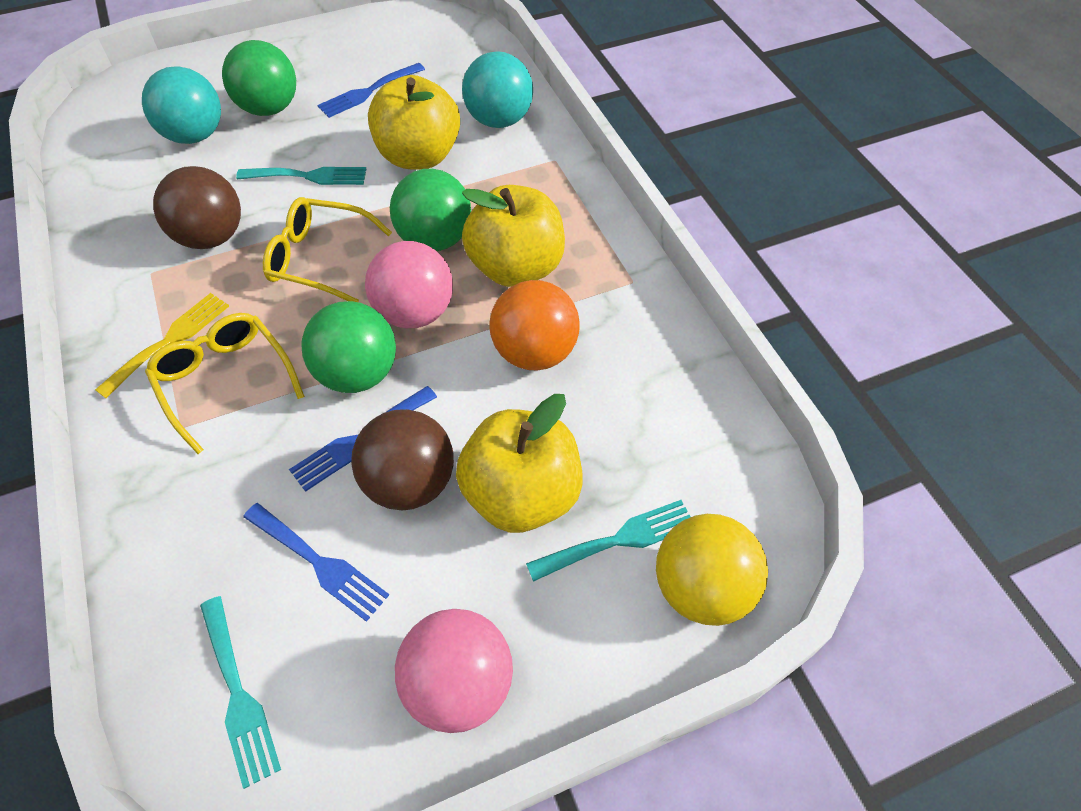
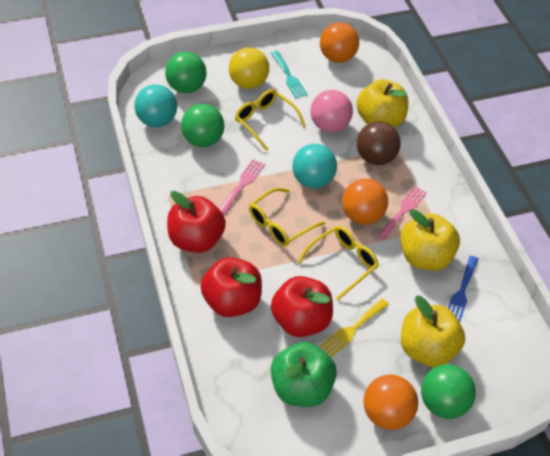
blue fork: [243,503,389,622] [289,386,437,492] [317,63,425,118] = 3 -> [448,256,478,322] = 1
brown ball: [153,166,241,249] [351,409,454,510] = 2 -> [357,121,401,165] = 1
green apple: none = 0 -> [271,342,337,407] = 1
orange ball: [489,280,580,370] = 1 -> [320,22,359,63] [342,179,388,225] [363,375,418,430] = 3
pink ball: [365,241,453,328] [395,609,513,733] = 2 -> [310,90,353,133] = 1
pink fork: none = 0 -> [219,159,265,215] [377,186,427,240] = 2
red apple: none = 0 -> [167,191,226,253] [200,257,262,317] [271,276,333,337] = 3
turquoise fork: [200,596,281,789] [236,167,366,185] [526,500,691,582] = 3 -> [271,51,308,99] = 1
yellow glasses: [145,313,305,454] [263,197,392,302] = 2 -> [235,89,306,151] [249,188,325,247] [297,226,379,300] = 3

